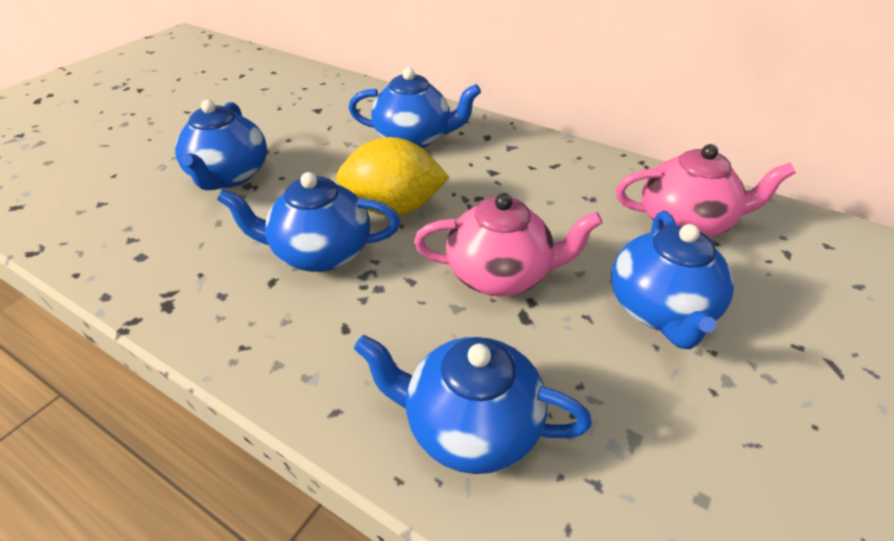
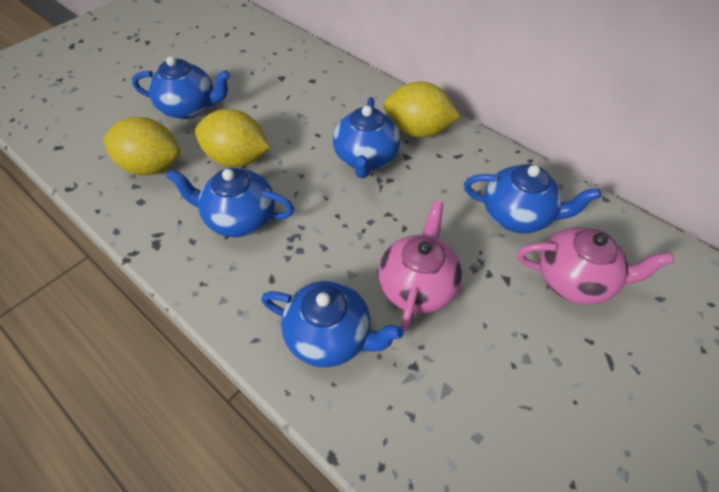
yellow lemon: [336,137,449,216] = 1 -> [103,117,180,175] [195,109,270,167] [384,81,461,137] = 3

